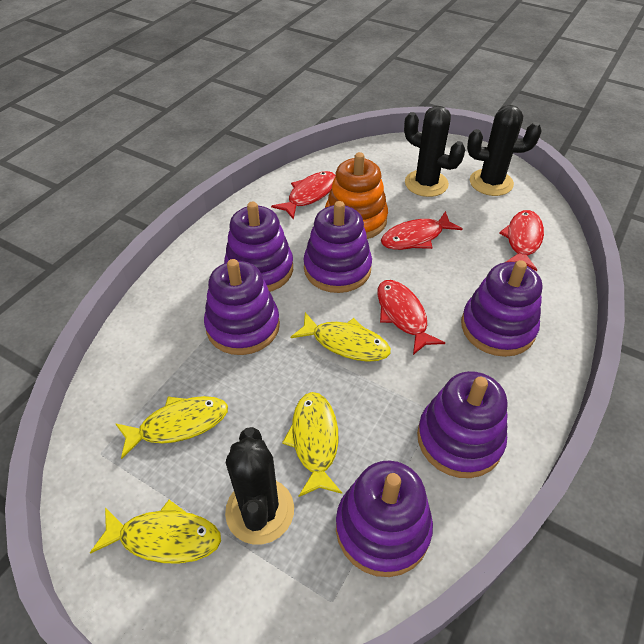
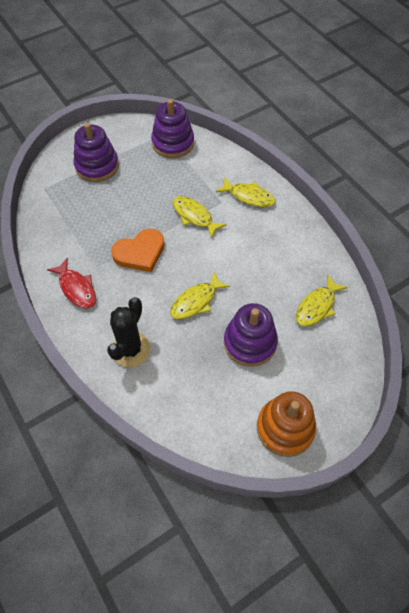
black cactus: [225,427,294,545] [404,106,465,197] [467,105,542,196] = 3 -> [107,297,151,367] = 1
orange heart: none = 0 -> [111,229,165,272] = 1
purple stacking toy: [204,259,280,355] [224,202,293,292] [304,201,372,293] [336,461,433,577] [417,371,508,478] [461,260,542,357] = 6 -> [73,123,119,182] [151,99,194,158] [224,303,278,367] = 3
red fish: [271,171,336,220] [378,280,445,355] [381,211,463,250] [499,210,544,271] = 4 -> [47,258,96,309] = 1

